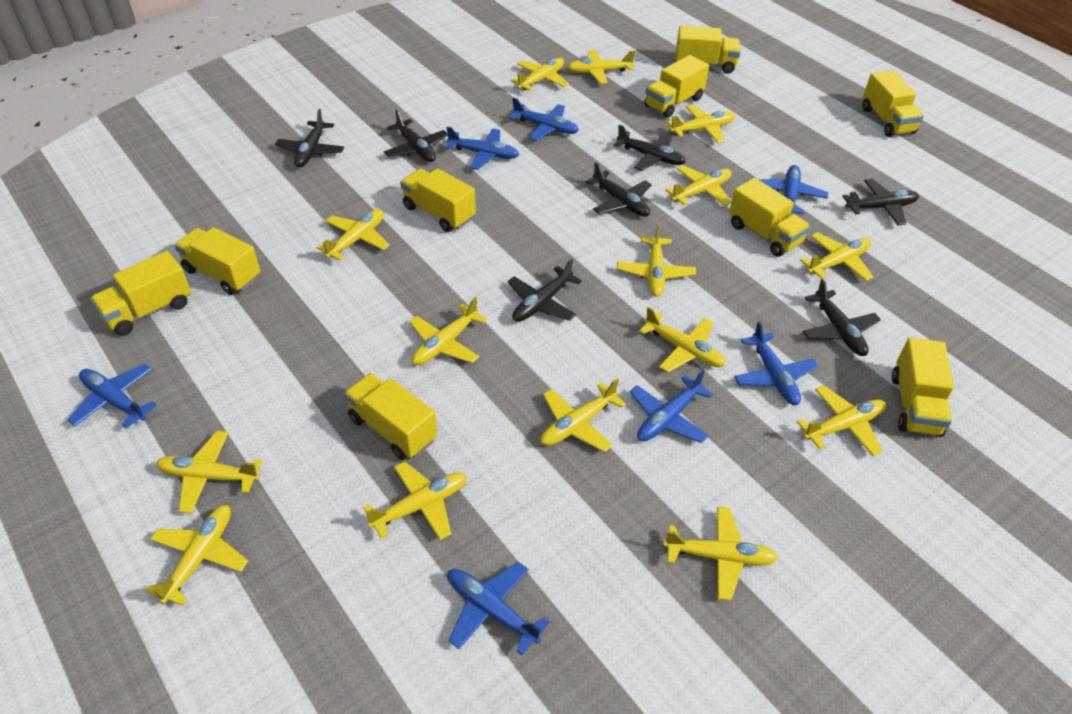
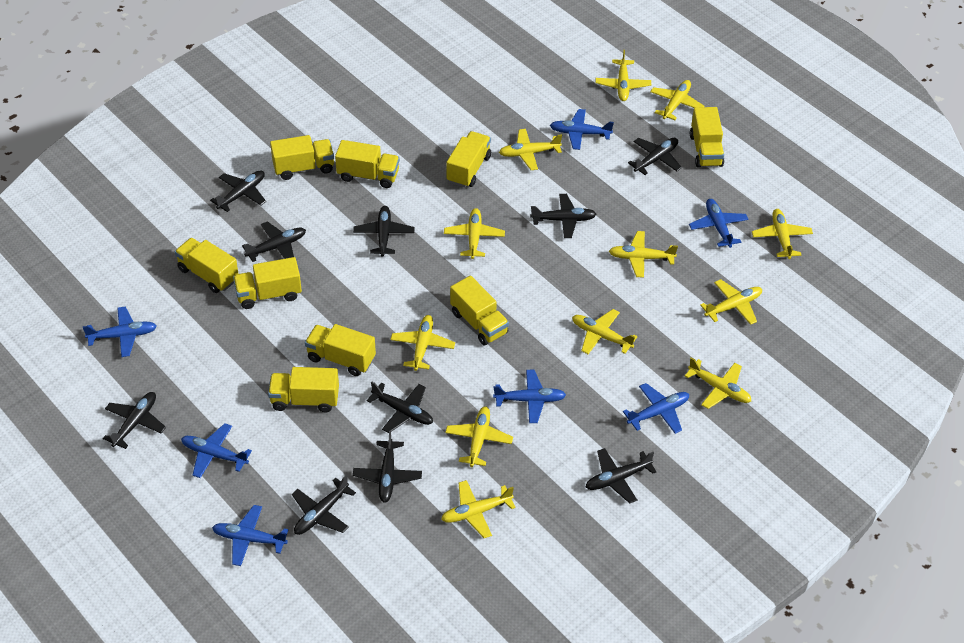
black plane: [275,109,344,167] [384,109,448,162] [507,259,582,322] [586,162,652,217] [614,125,686,171] [803,279,881,356] [843,179,919,226] = 7 -> [103,392,166,449] [210,171,266,212] [242,221,306,262] [292,475,356,535] [353,206,414,257] [353,431,422,503] [367,381,433,433] [530,194,596,238] [586,448,657,503] [628,138,682,175] = 10
yellow plane: [146,505,248,606] [156,431,262,514] [317,209,390,261] [364,461,467,540] [409,297,487,365] [511,58,569,91] [541,379,626,452] [567,50,635,84] [617,224,696,296] [639,307,726,372] [664,507,779,601] [665,165,732,206] [667,105,735,143] [797,386,886,456] [800,232,873,281] = 15 -> [390,315,455,371] [441,480,516,538] [444,208,505,259] [445,407,513,467] [499,129,562,170] [572,309,638,354] [595,50,651,101] [609,231,678,278] [650,80,705,120] [685,357,751,409] [700,279,762,325] [752,209,813,259] = 12

